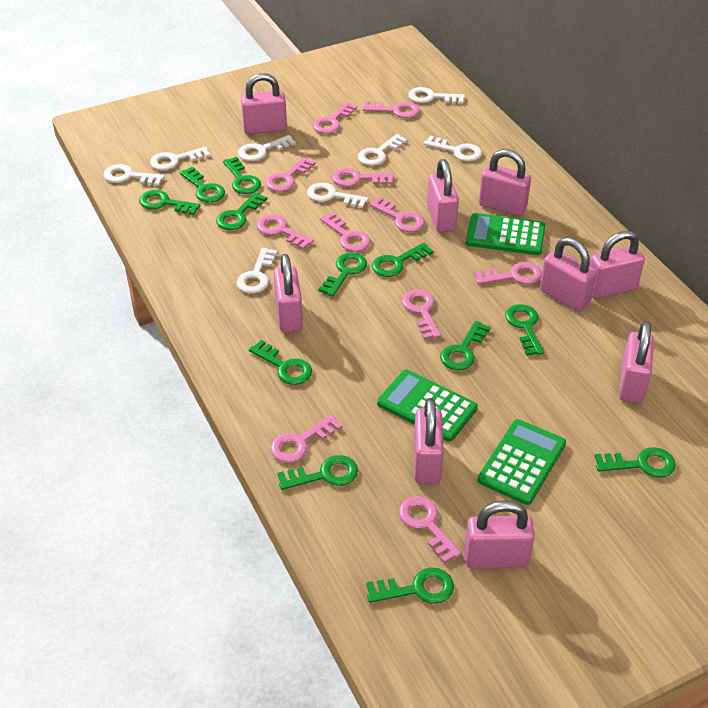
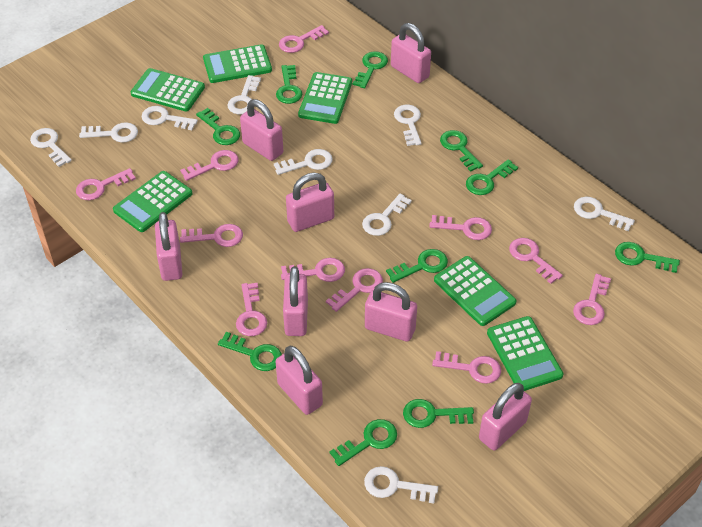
green calculator: [377,370,478,442] [466,213,546,255] [477,419,566,505] = 3 -> [113,171,193,232] [131,68,205,111] [203,44,272,83] [298,72,352,124] [434,256,517,326] [487,316,563,391] = 6
green key: [139,190,200,215] [180,167,225,203] [216,192,267,230] [223,157,261,194] [249,340,312,385] [278,455,358,490] [319,252,367,297] [366,567,454,604] [372,243,433,277] [440,321,491,370] [505,304,544,356] [595,447,676,478] = 12 -> [196,108,240,145] [218,332,282,371] [276,65,302,104] [330,419,397,466] [353,51,388,88] [386,249,448,283] [403,399,474,428] [440,130,483,172] [466,159,518,195] [615,242,680,273] = 10
pink padlock: [241,73,287,135] [273,254,303,333] [414,398,444,484] [427,159,459,233] [464,501,535,569] [479,149,531,216] [540,237,597,312] [589,231,645,299] [619,321,654,403] = 9 -> [155,212,182,281] [240,99,283,161] [276,346,323,415] [283,266,308,336] [286,172,334,232] [365,282,417,342] [391,23,431,83] [479,383,532,451] = 8
white key: [104,164,165,186] [150,146,210,170] [237,248,277,293] [238,135,296,161] [307,182,369,208] [358,134,407,166] [408,87,465,104] [424,135,482,161] = 8 -> [30,128,72,167] [79,122,138,142] [141,106,198,130] [227,75,261,114] [274,149,333,175] [362,194,412,236] [364,466,438,504] [394,104,422,146] [574,197,635,231] = 9

